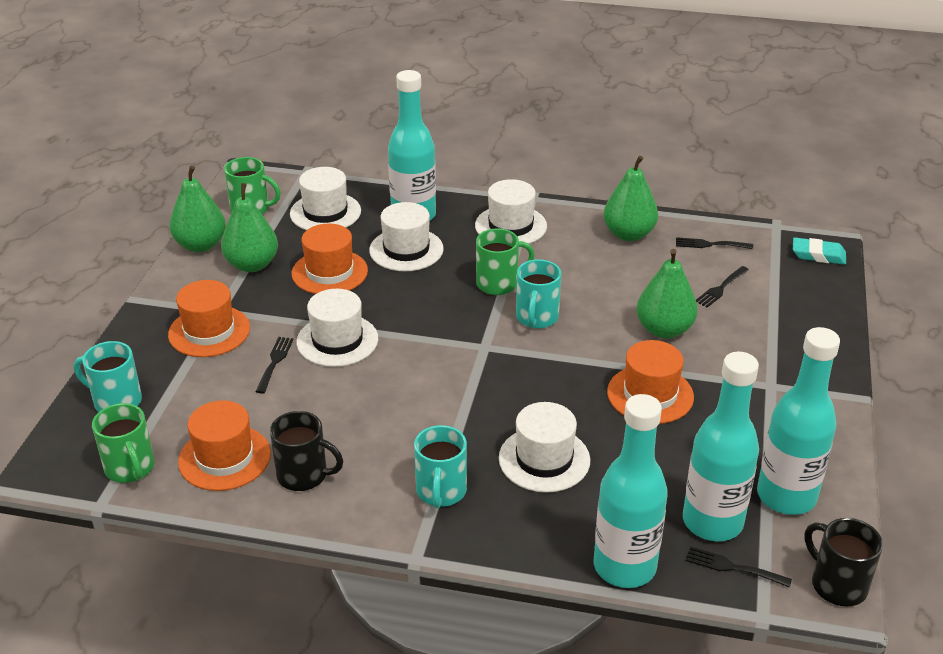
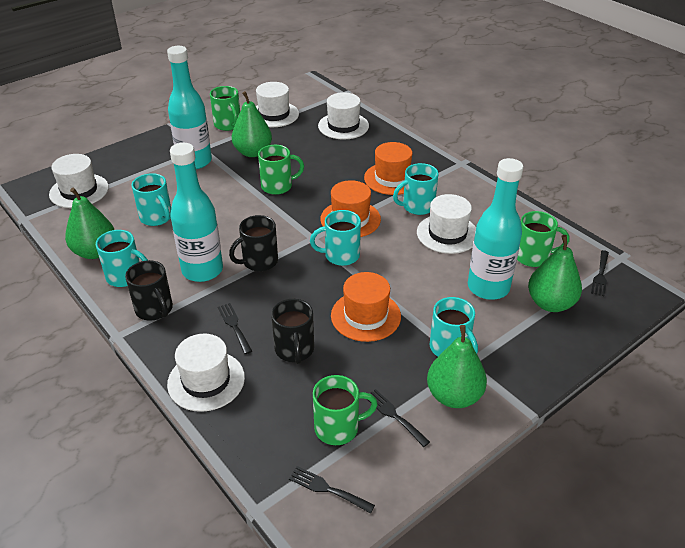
black mug: [270,411,343,491] [805,518,883,607] = 2 -> [125,260,173,321] [229,215,278,271] [271,299,314,364] = 3
green mug: [92,403,155,483] [224,157,281,214] [476,229,535,295] = 3 -> [210,86,240,131] [258,145,304,195] [313,375,378,445] [517,211,569,267] = 4
orange hat: [168,280,250,357] [178,400,271,491] [292,223,368,294] [607,340,694,424] = 4 -> [320,180,381,237] [331,272,401,342] [364,142,412,195] = 3
turquoise bottle: [388,70,436,220] [594,394,668,588] [683,352,759,542] [757,327,840,515] = 4 -> [167,46,212,169] [170,143,223,282] [468,158,523,300] = 3
turquoise eraser: [793,237,846,265] = 1 -> none = 0
turquoise mug: [74,341,142,412] [414,425,467,509] [516,259,561,328] = 3 -> [96,230,148,287] [132,173,171,226] [310,210,361,266] [393,163,439,215] [430,297,478,356] = 5

